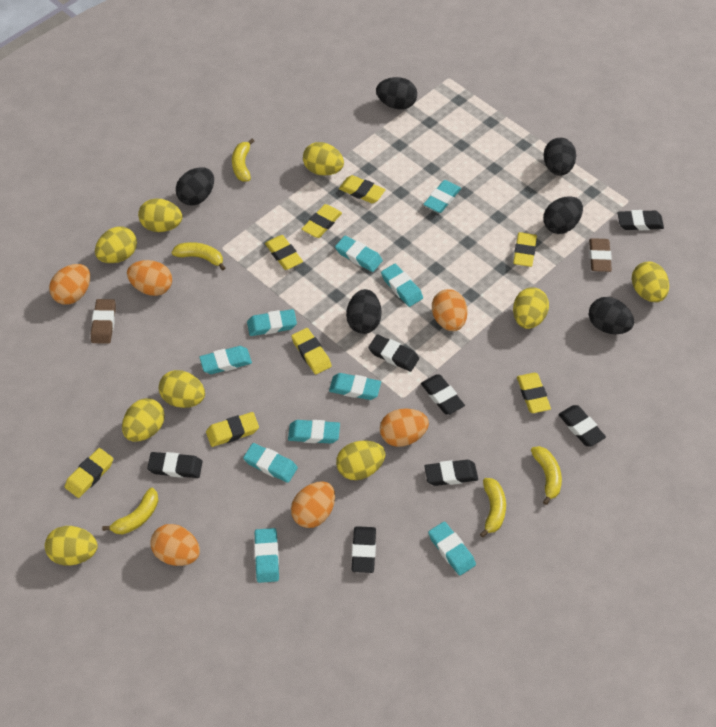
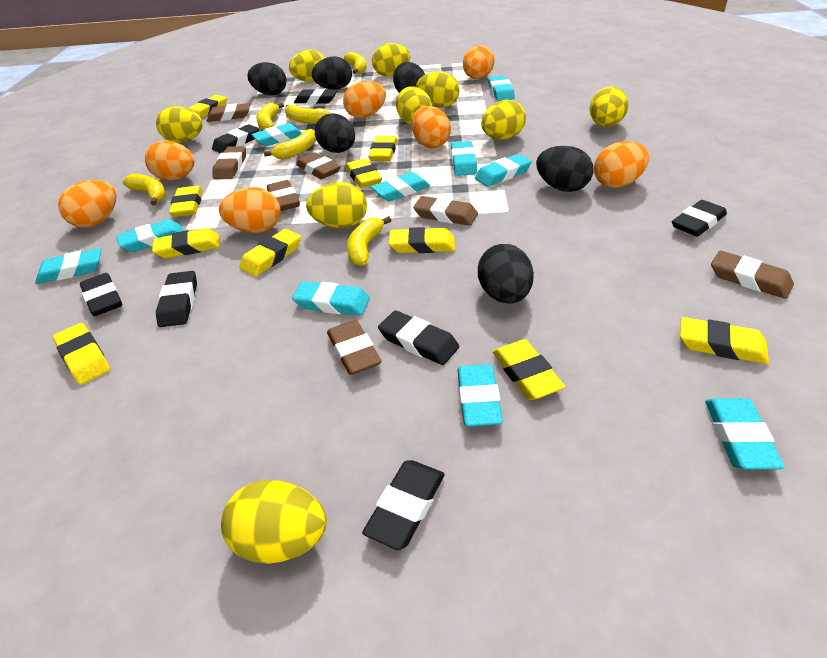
brown eraser: [91,299,116,344] [589,238,612,272] = 2 -> [207,103,250,122] [212,146,246,179] [267,180,300,211] [296,152,341,179] [327,320,382,375] [413,196,478,226] [711,251,794,299] = 7
orange egg: [49,264,90,305] [127,260,172,296] [150,524,200,566] [291,481,335,528] [380,408,429,447] [432,289,468,331] = 6 -> [58,180,117,228] [145,141,194,180] [219,187,281,233] [343,81,386,118] [412,106,451,148] [463,45,495,79] [594,141,649,188] = 7
yellow banana: [102,488,158,535] [172,242,225,271] [232,139,254,182] [480,478,506,538] [531,446,562,505] = 5 -> [123,174,166,205] [256,103,284,130] [264,129,316,159] [285,105,331,124] [344,52,366,74] [347,216,391,266] = 6
yellow eraser: [65,448,113,498] [206,412,259,447] [265,235,303,270] [291,328,332,374] [302,204,342,238] [339,175,386,203] [513,232,537,267] [517,373,551,413] = 8 -> [53,323,110,385] [152,228,220,258] [169,186,203,217] [189,95,227,118] [239,229,301,277] [346,158,382,188] [369,136,397,161] [388,227,455,253] [493,339,565,400] [680,317,769,364] = 10

